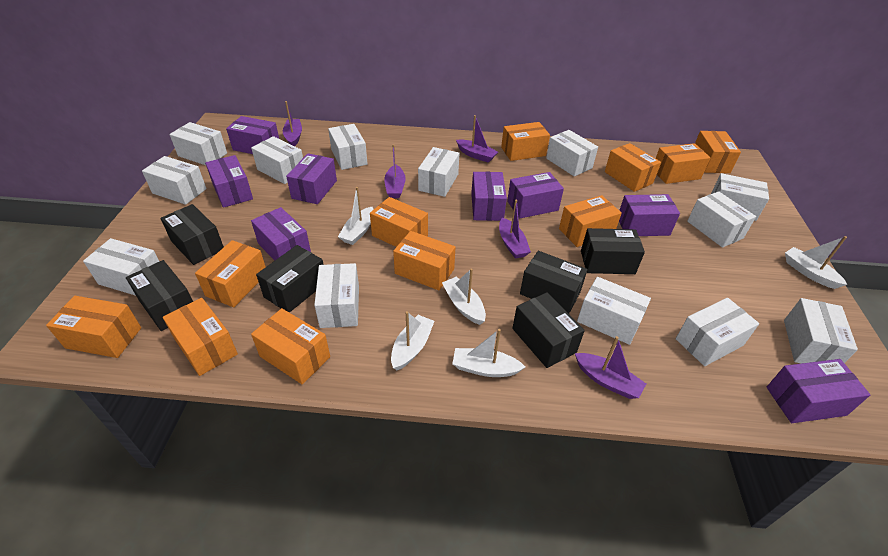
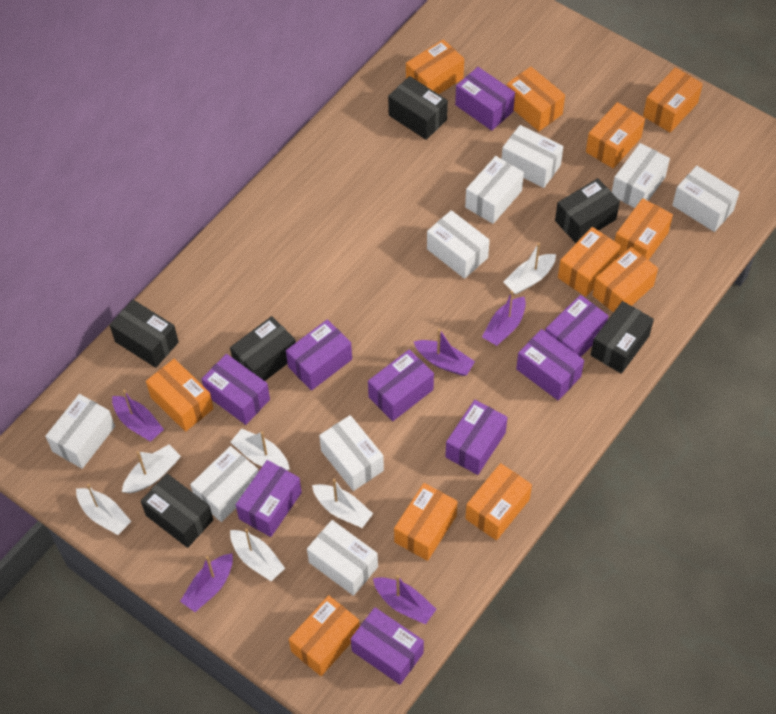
purple box: [205,155,253,208] [226,116,279,154] [251,207,311,261] [286,153,337,204] [471,172,507,221] [507,172,564,218] [619,194,680,236] [767,359,870,423] = 8 -> [202,354,270,425] [236,460,302,537] [286,319,352,391] [351,607,424,685] [368,349,434,421] [445,400,508,475] [455,67,515,131] [516,329,584,400] [545,295,609,357] = 9
white boat: [338,187,374,245] [391,311,434,370] [442,268,486,325] [452,329,525,377] [785,236,847,289] = 5 -> [76,484,132,535] [122,444,181,493] [230,528,285,581] [231,428,290,470] [312,479,373,528] [503,243,556,294] = 6
white box: [83,238,159,296] [142,156,207,205] [170,122,227,165] [251,136,303,184] [314,263,359,328] [328,124,368,170] [418,147,460,197] [546,130,598,177] [577,277,651,345] [676,298,759,366] [687,191,756,248] [711,173,769,221] [784,298,858,364] = 13 -> [45,394,115,469] [190,446,259,522] [307,520,378,596] [319,415,384,491] [427,210,490,279] [465,156,524,224] [502,125,563,188] [612,143,670,208] [672,166,740,232] = 9

